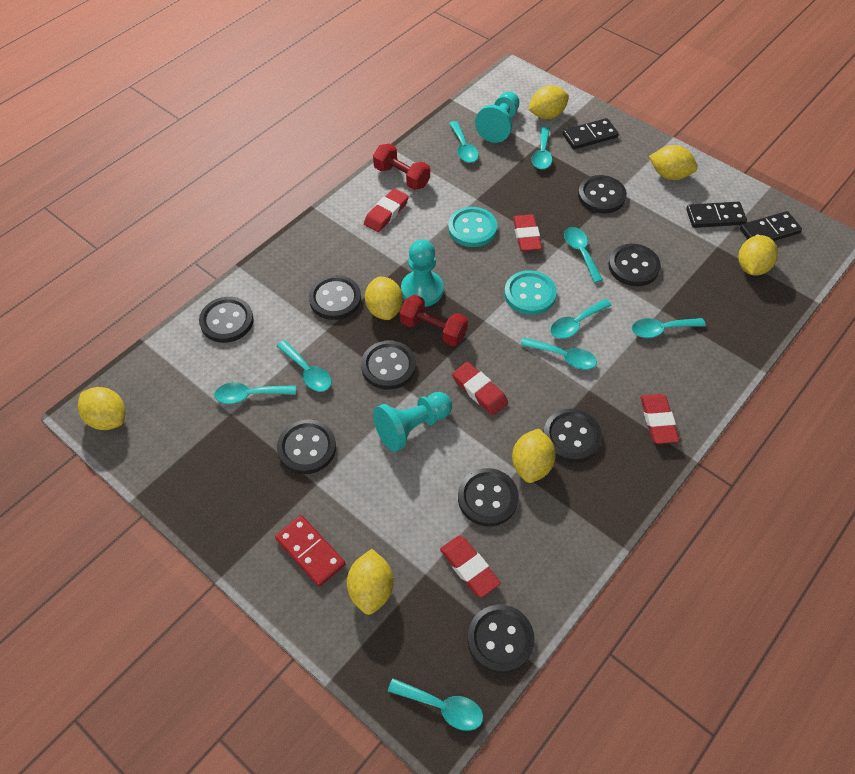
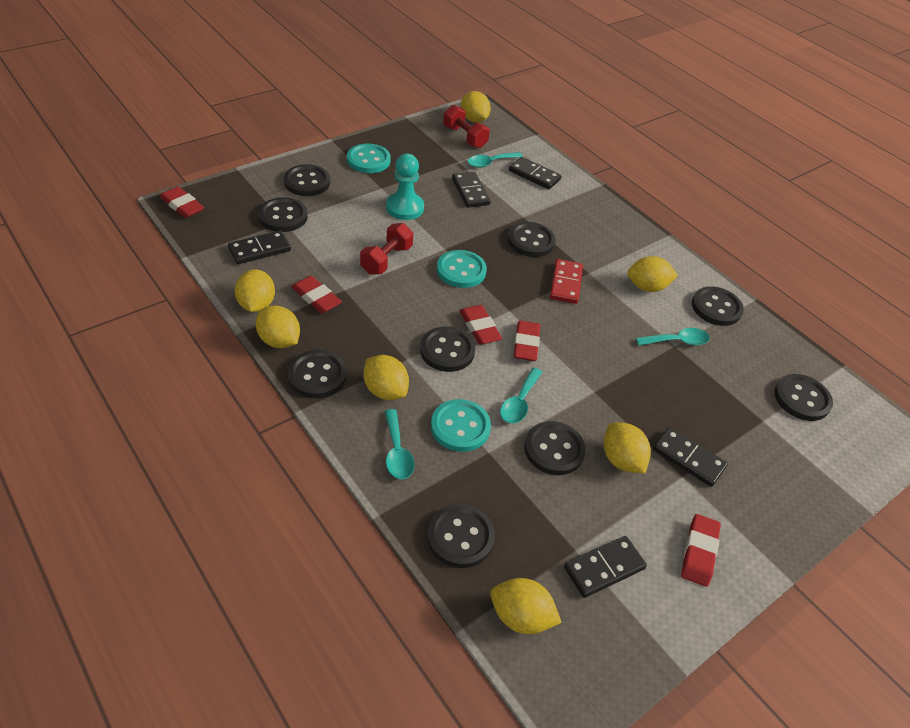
black domino: [563,118,619,149] [686,202,747,228] [740,211,802,241] = 3 -> [228,230,291,264] [452,172,490,208] [509,157,561,189] [564,536,647,598] [653,427,728,487] = 5
turquoise button: [448,207,497,247] [504,270,557,315] = 2 -> [347,143,391,173] [431,399,491,452] [437,250,487,288] = 3
turquoise pawn: [373,392,452,452] [401,239,444,307] [475,91,519,143] = 3 -> [386,154,424,220] = 1
turquoise spoon: [214,383,296,404] [277,340,331,392] [388,678,483,731] [449,121,479,163] [521,337,597,370] [532,126,552,169] [550,299,612,339] [564,227,603,283] [632,318,706,338] = 9 -> [385,409,414,479] [468,152,523,168] [500,368,542,423] [636,328,710,346] = 4

